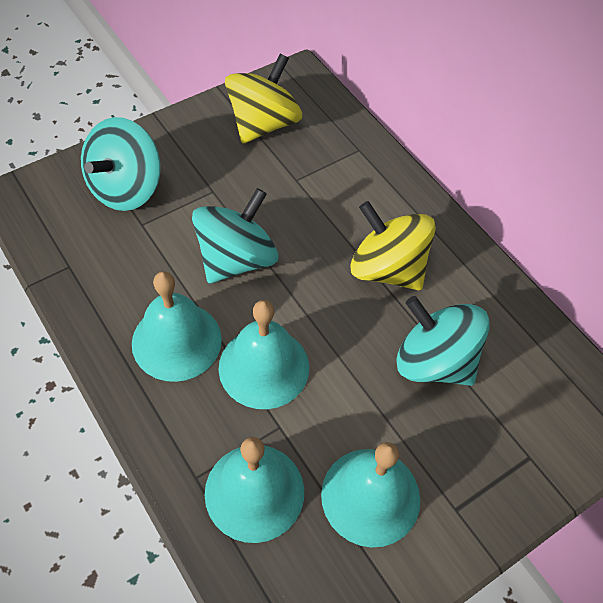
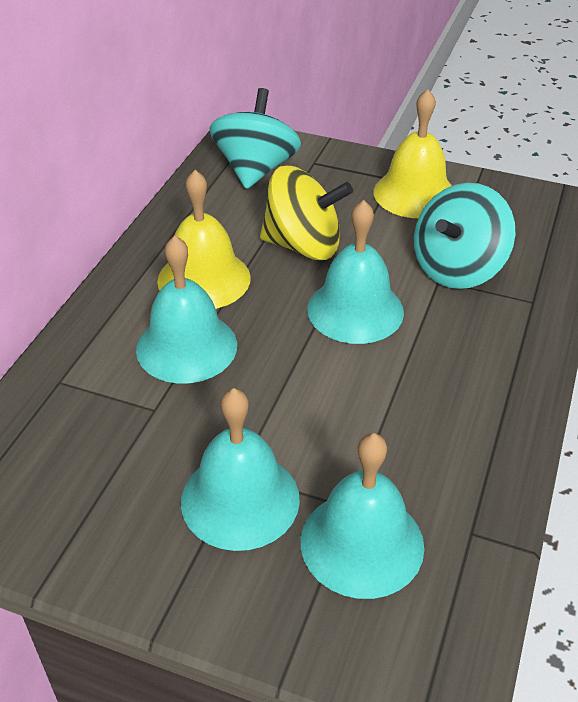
turquoise spinning top: [81,117,160,211] [192,188,279,284] [396,296,490,386] = 3 -> [209,88,301,189] [414,183,515,289] = 2
yellow bell: none = 0 -> [157,170,251,309] [374,89,452,218] = 2
yellow spinning top: [225,54,302,144] [350,201,436,290] = 2 -> [260,166,353,260] = 1

